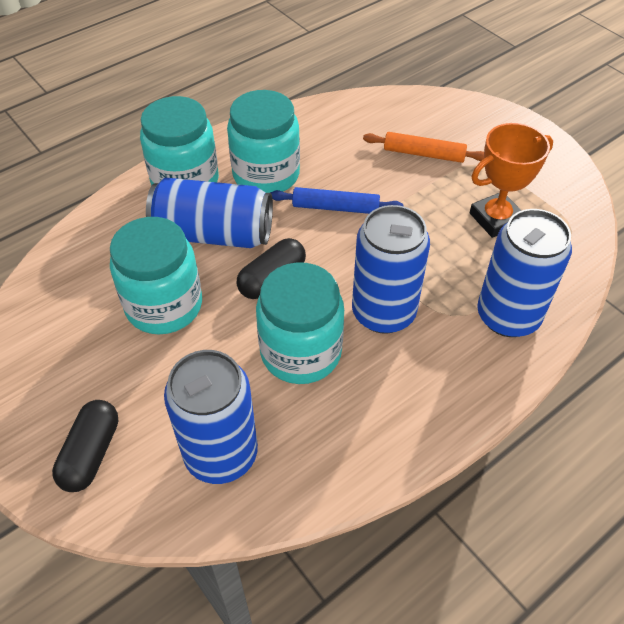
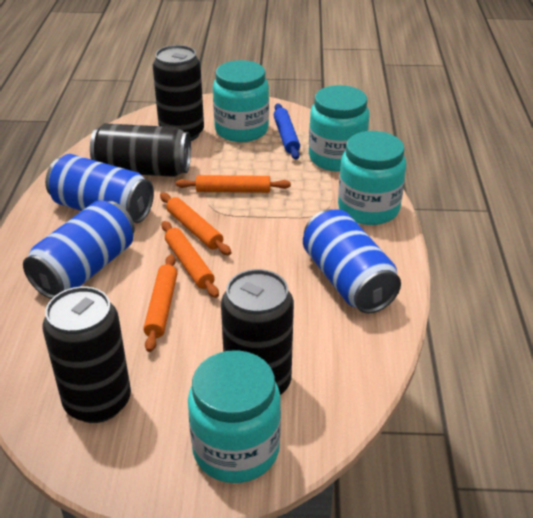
black can: none = 0 -> [43,287,131,423] [90,123,191,177] [153,45,204,141] [221,269,294,395] = 4
black capsule: [52,400,118,492] [237,238,306,299] = 2 -> none = 0
blue can: [146,178,273,248] [164,350,258,484] [352,205,430,334] [477,209,572,337] = 4 -> [23,200,135,299] [45,154,154,223] [303,209,401,313] = 3
orange rolling pin: [363,132,484,163] = 1 -> [143,254,177,352] [160,193,231,256] [162,221,219,298] [176,175,291,193] = 4
orange trophy: [470,123,553,238] = 1 -> none = 0

